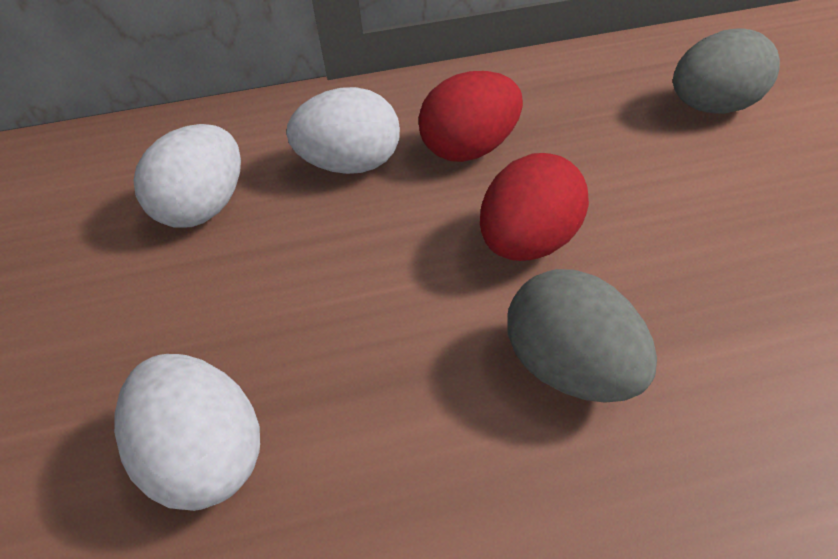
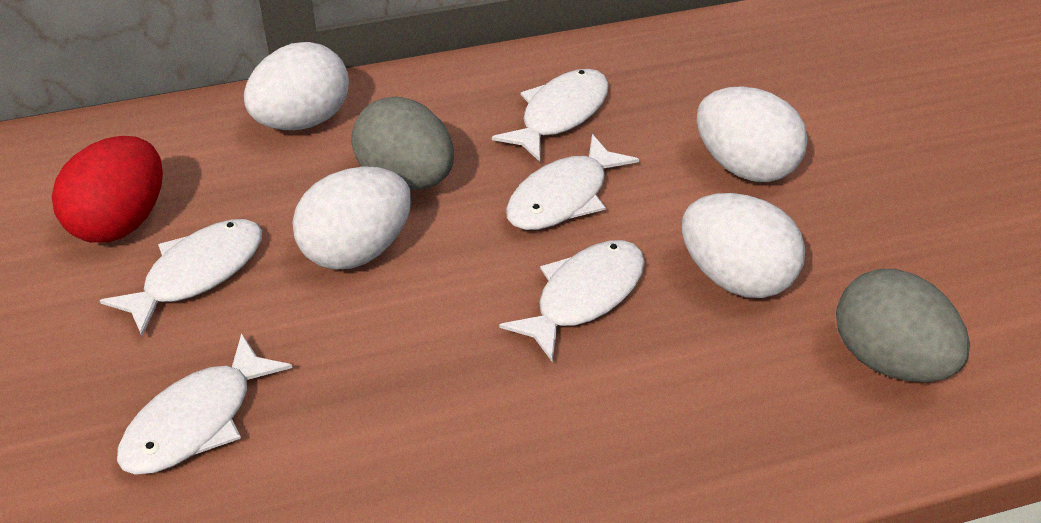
red egg: [419,71,523,162] [480,153,589,261] = 2 -> [52,136,163,243] = 1
white egg: [114,354,260,511] [134,124,241,228] [286,87,400,174] = 3 -> [244,42,349,130] [292,166,411,270] [682,193,805,298] [697,86,808,182] = 4
white fish: none = 0 -> [99,219,262,336] [117,333,293,475] [492,69,609,162] [499,240,645,362] [506,134,639,230] = 5

